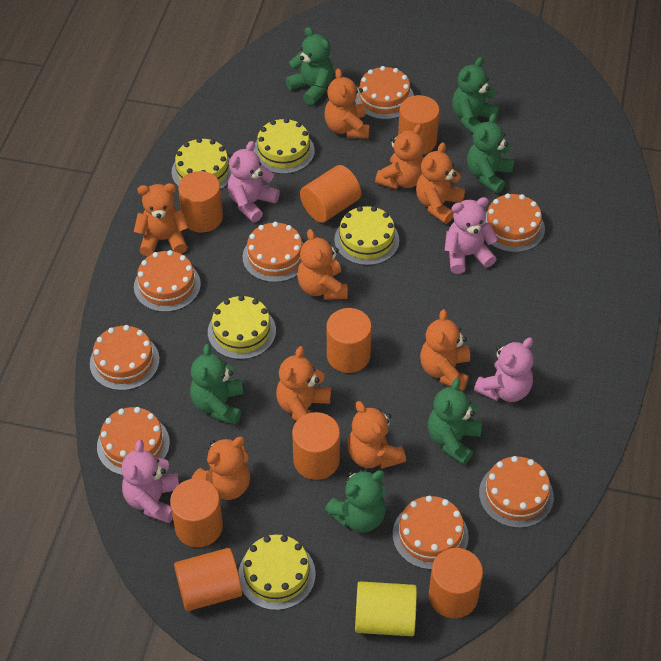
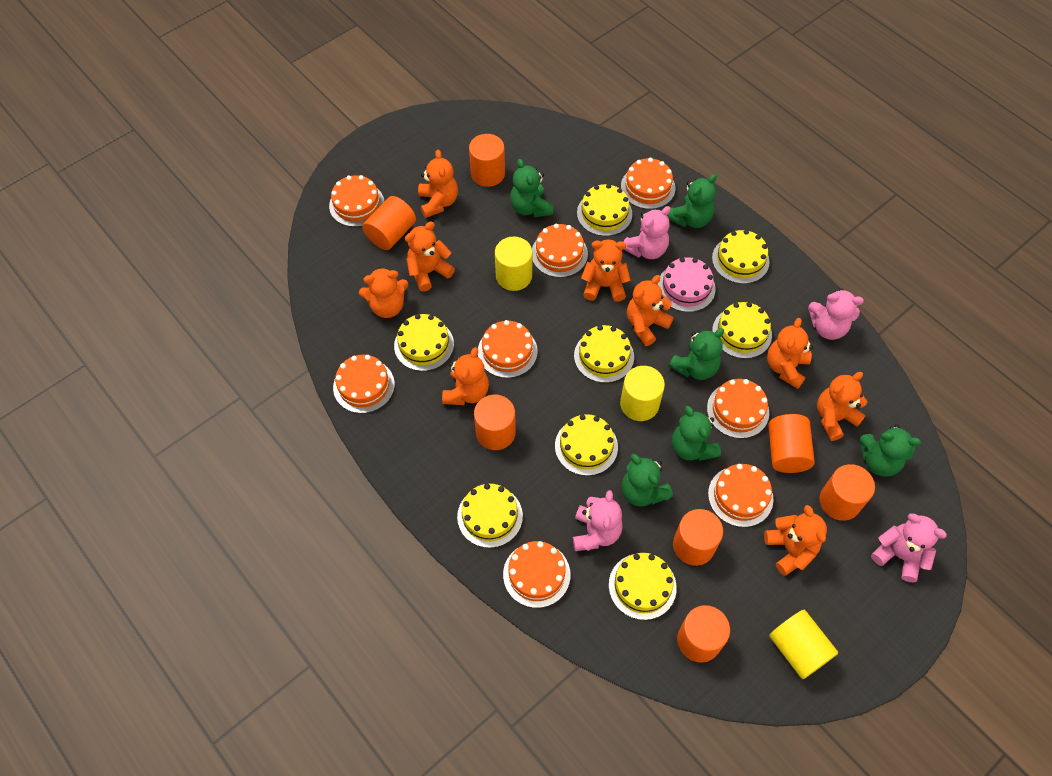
orange cylinder: [170,478,223,547] [174,548,242,611] [178,171,223,233] [292,412,340,480] [300,165,361,223] [327,308,372,373] [398,95,440,154] [429,548,483,618] = 8 -> [362,196,416,250] [469,134,505,187] [474,395,516,450] [673,509,723,566] [677,605,730,663] [768,414,815,473] [819,464,875,521] = 7
pink cake: none = 0 -> [658,257,716,312] = 1
yellow cake: [172,138,232,189] [208,295,276,359] [238,535,316,610] [253,118,315,174] [334,206,399,265] = 5 -> [394,314,454,371] [457,484,523,548] [555,414,618,476] [574,325,634,383] [577,184,632,236] [609,553,677,620] [712,230,770,284] [712,302,772,359] = 8
yellow cylinder: [355,581,417,636] = 1 -> [495,237,533,291] [620,366,665,421] [769,610,838,679] = 3

